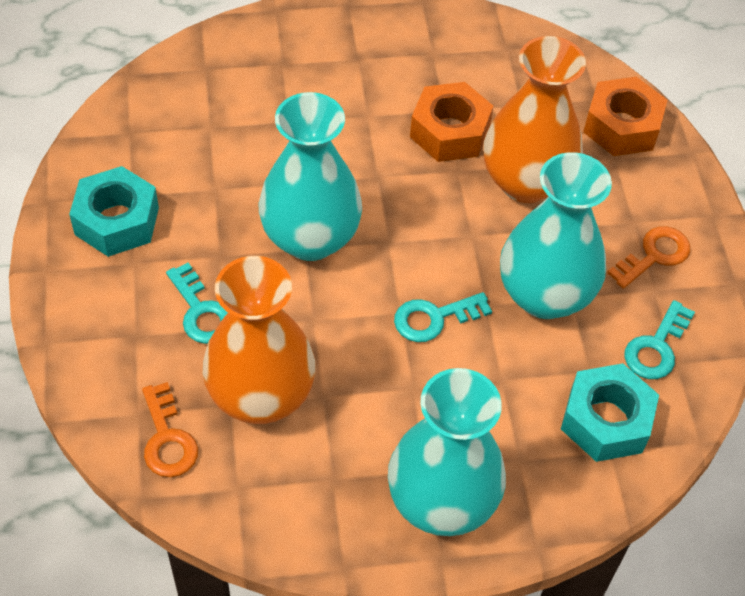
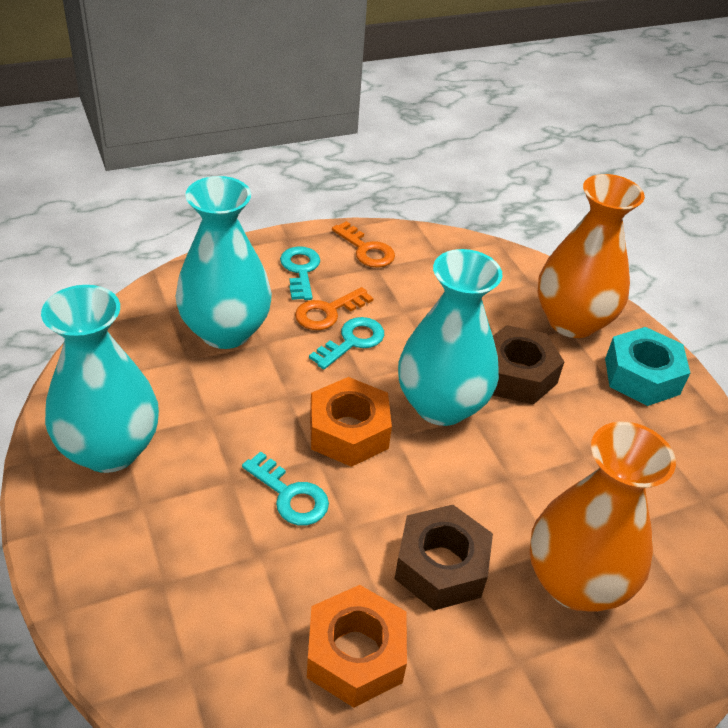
brown nut: none = 0 -> [394,505,493,610] [492,325,564,405] = 2
turquoise nut: [69,166,159,257] [561,363,659,462] = 2 -> [605,327,690,406] = 1

